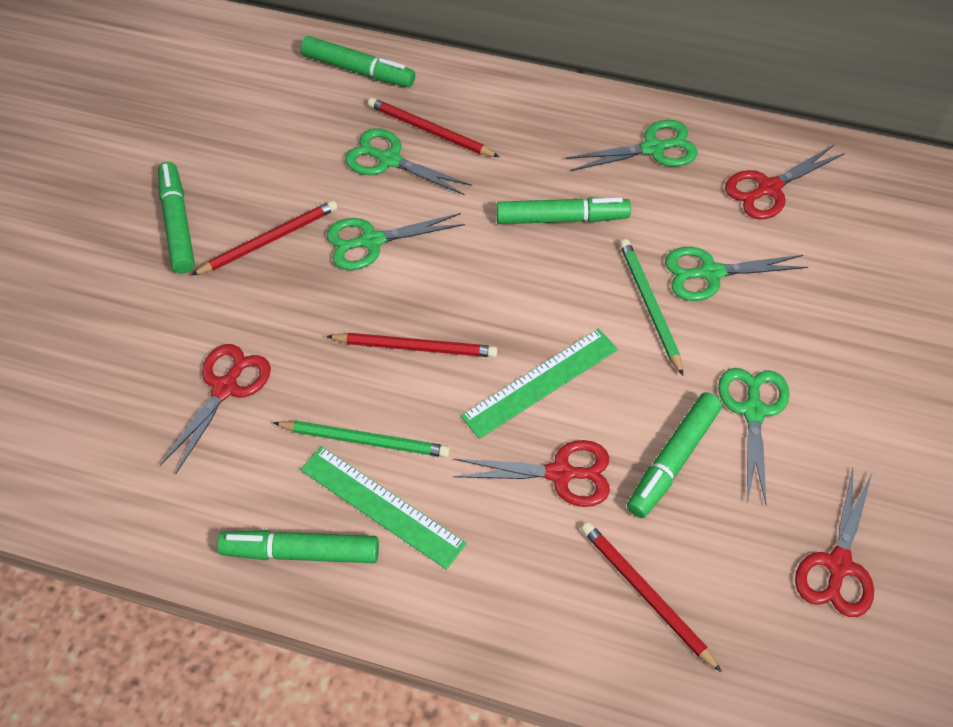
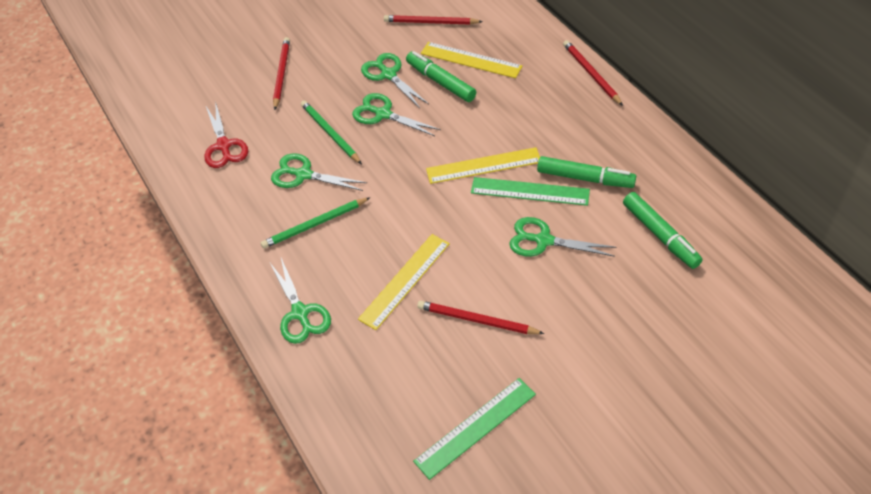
green marker: [158,162,195,274] [217,530,379,563] [301,36,415,87] [496,197,631,224] [627,392,722,518] = 5 -> [406,51,476,102] [537,156,636,188] [623,192,703,269] = 3
red scissors: [159,344,271,474] [453,440,610,507] [725,145,845,220] [795,469,874,617] = 4 -> [204,101,248,168] = 1
yellow ruler: none = 0 -> [358,234,450,330] [421,42,522,78] [426,147,540,184] = 3

